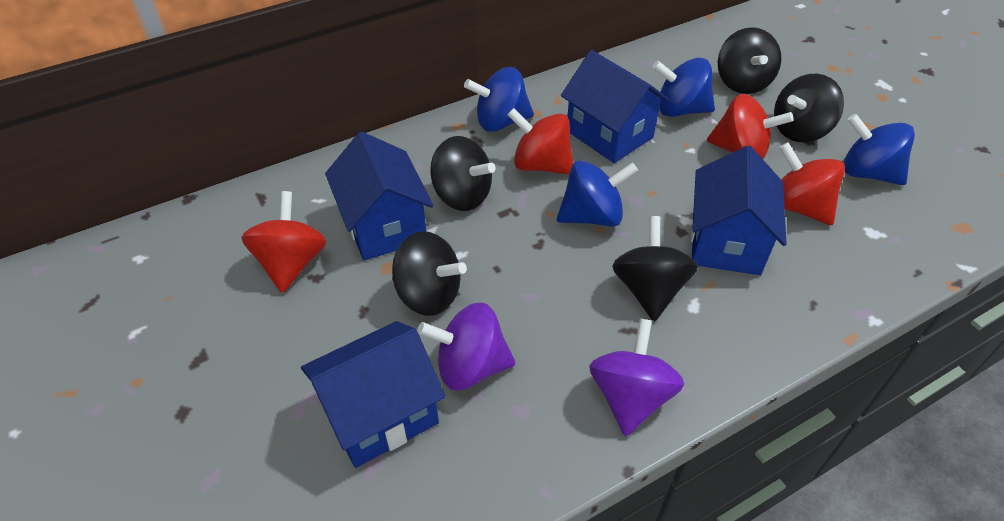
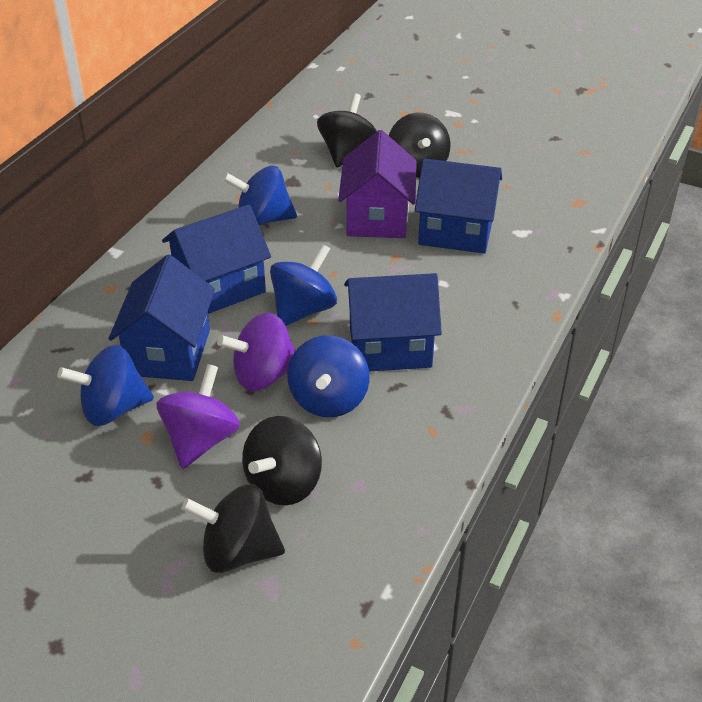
black spinning top: [392,231,467,316] [430,136,496,211] [612,216,698,321] [718,27,781,94] [774,74,844,142] = 5 -> [182,484,285,573] [242,416,322,506] [317,93,377,168] [389,112,451,178] = 4
purple house: none = 0 -> [338,130,417,238] = 1
red spinning top: [241,191,327,293] [507,108,573,174] [707,94,794,159] [779,142,845,225] = 4 -> none = 0

